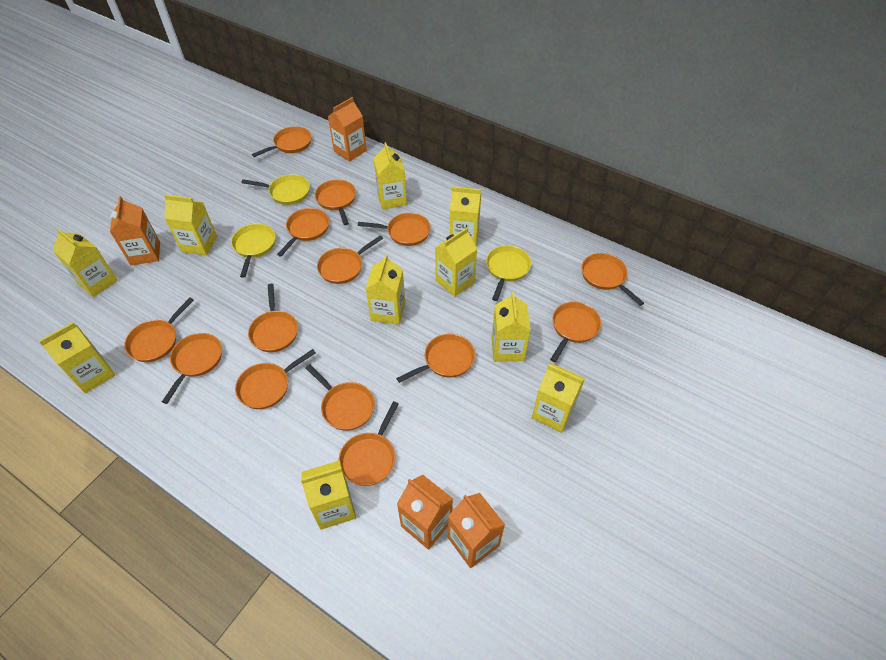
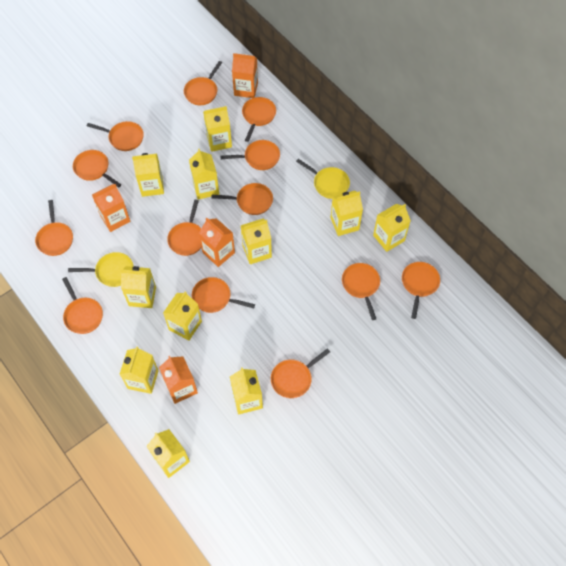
orange pan: [124,297,194,362] [162,333,222,404] [235,349,316,409] [248,284,298,352] [252,126,312,157] [277,208,329,257] [306,364,375,431] [315,180,356,225] [317,235,383,284] [338,401,399,486] [358,213,431,246] [396,334,475,383] [550,302,601,362] [581,253,644,306] = 14 -> [35,200,73,256] [62,277,103,334] [73,150,121,187] [87,121,144,151] [167,200,201,256] [184,61,222,105] [192,277,255,313] [212,183,273,215] [220,140,280,170] [242,97,276,142] [271,348,330,398] [342,263,380,320] [402,262,440,319] = 13
yellow carton: [39,322,115,393] [53,228,118,297] [164,194,217,256] [301,460,356,530] [366,254,405,325] [373,142,407,209] [435,227,477,297] [450,186,481,245] [491,292,531,362] [532,364,585,433] = 10 -> [120,266,156,308] [120,346,158,394] [132,153,164,197] [147,429,190,478] [163,291,202,341] [189,149,219,200] [203,106,232,152] [230,367,263,415] [241,219,272,264] [331,191,363,236] [373,204,411,252] = 11
yellow pan: [231,223,276,278] [241,174,310,205] [486,245,531,301] = 3 -> [68,252,134,287] [296,159,350,199] = 2

